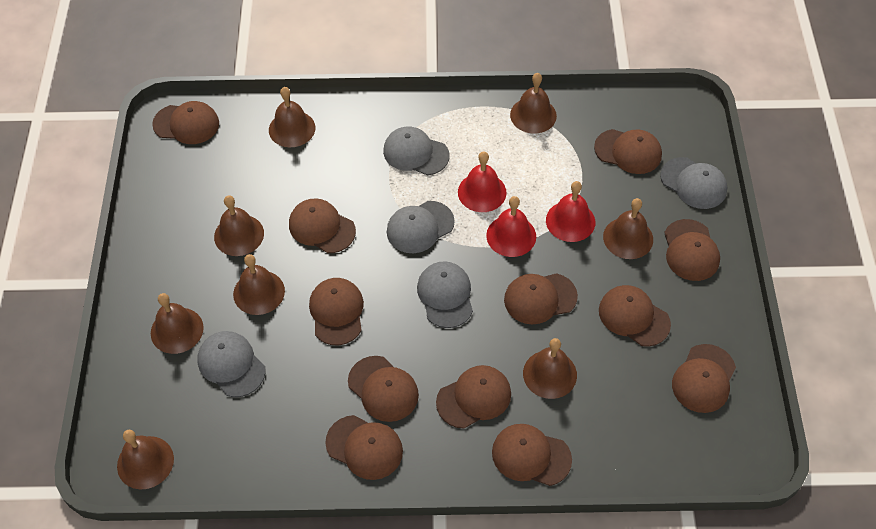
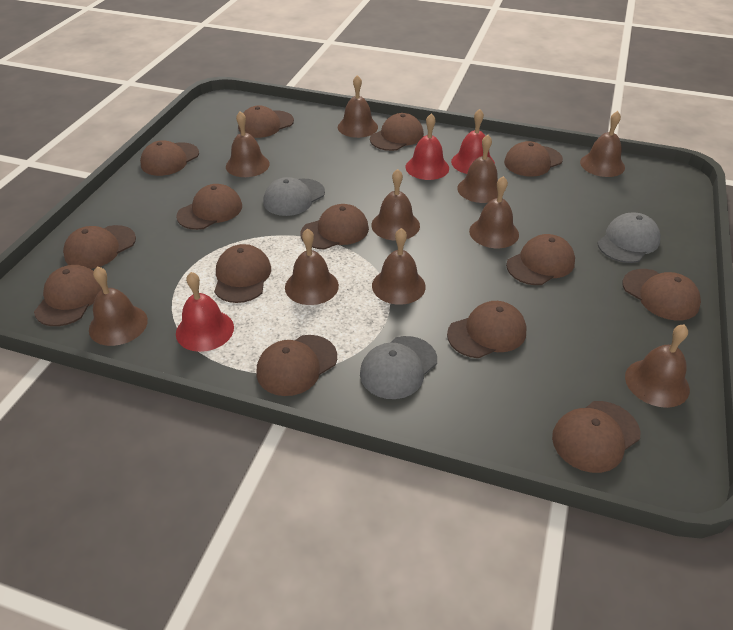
brown bell: [117,430,174,489] [151,293,204,354] [214,195,264,256] [233,254,285,315] [269,87,315,147] [510,73,557,133] [523,338,577,399] [603,198,653,259] = 8 -> [89,266,148,346] [226,111,270,177] [285,228,339,305] [338,75,378,138] [371,169,420,241] [372,228,426,305] [457,135,498,203] [469,176,519,248] [580,111,625,177] [625,324,690,408] = 10
brown cap: [152,101,219,144] [289,198,356,253] [309,278,364,345] [325,415,403,480] [348,356,419,422] [436,365,511,428] [492,424,572,486] [504,273,578,324] [594,129,662,174] [599,285,671,347] [664,219,720,281] [672,344,736,413] = 12 -> [34,265,102,326] [63,225,136,269] [140,140,199,176] [176,184,242,230] [214,244,271,303] [238,106,294,138] [256,335,337,396] [301,204,369,249] [370,113,424,151] [447,301,527,358] [504,141,563,177] [506,234,575,285] [552,401,640,473] [622,269,701,321] = 14
grey cap: [197,331,265,397] [383,127,449,175] [387,201,455,253] [417,261,473,328] [660,157,727,209] = 5 -> [263,177,325,216] [360,336,437,399] [597,213,661,263] = 3

